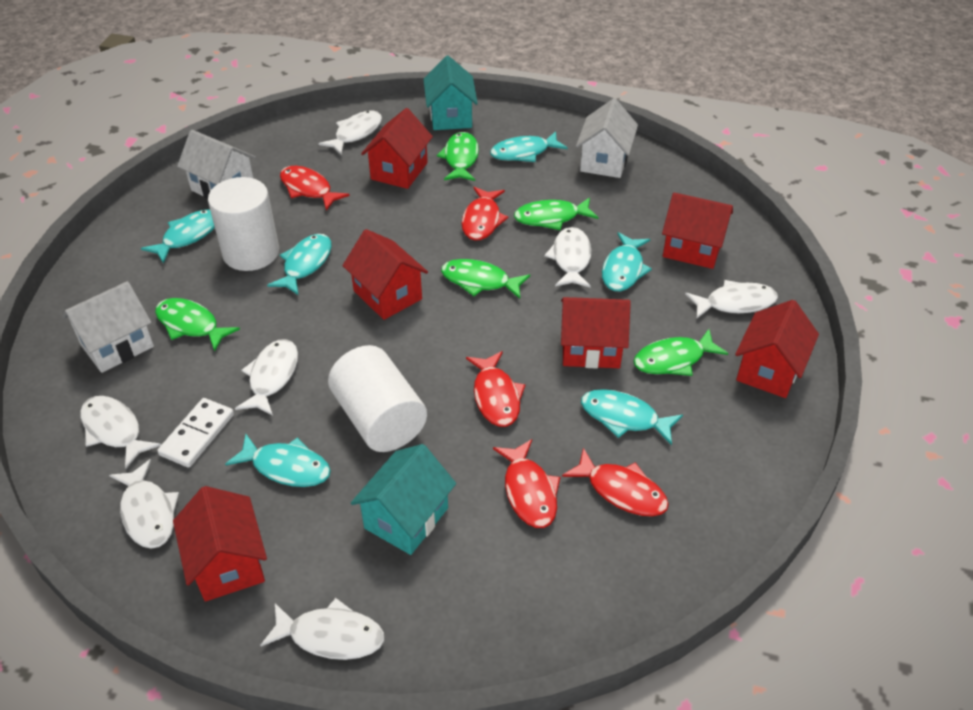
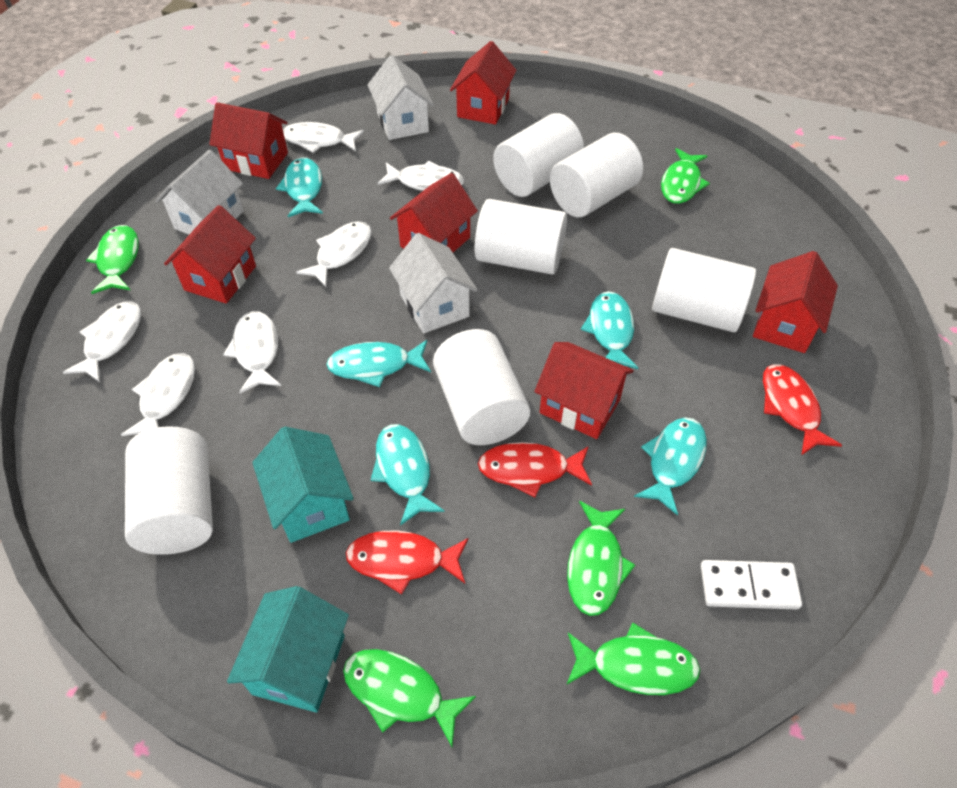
red fish: [280,166,350,211] [462,187,508,241] [466,351,526,427] [493,439,560,528] [562,448,669,517] = 5 -> [346,530,468,595] [478,442,592,497] [763,364,842,455] = 3
turquoise fish: [141,209,215,264] [225,434,331,487] [267,234,332,296] [490,131,568,162] [581,389,683,445] [602,232,652,291] = 6 -> [276,158,323,217] [326,340,431,387] [371,424,445,526] [581,291,638,369] [634,417,707,516] = 5
white cylinder: [208,177,279,271] [328,345,427,452] = 2 -> [125,426,213,555] [433,329,530,445] [475,199,567,275] [493,113,584,197] [550,133,643,217] [652,248,756,332] = 6
white fish: [80,396,161,469] [109,459,179,548] [235,339,298,416] [260,598,384,660] [318,110,382,155] [545,227,592,287] [685,280,778,319] = 7 -> [63,301,141,382] [121,353,195,436] [223,311,281,393] [283,122,364,153] [296,221,372,287] [377,161,464,191] = 6

